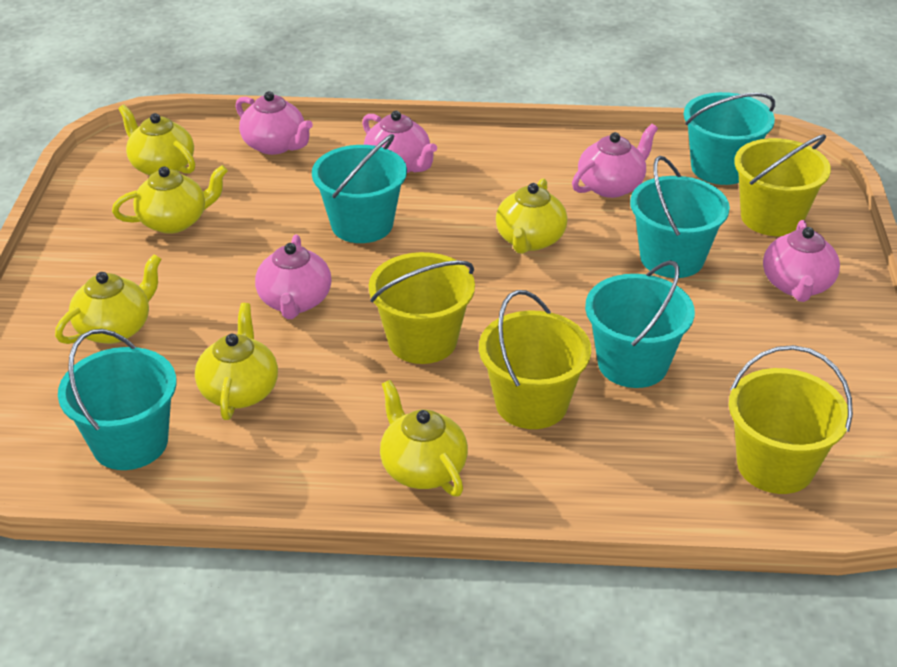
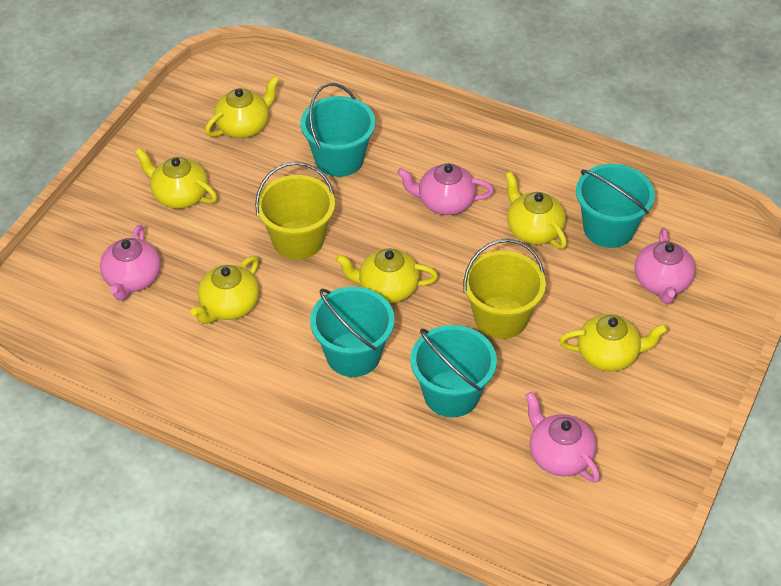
pink teapot: [235,91,313,155] [255,235,331,319] [362,111,437,173] [572,124,658,198] [763,220,840,302] = 5 -> [100,225,161,301] [397,163,494,215] [525,392,600,483] [634,228,696,304] = 4
turquoise bucket: [58,329,176,470] [312,134,407,243] [585,260,695,388] [630,156,730,278] [684,92,775,185] = 5 -> [300,83,375,177] [310,287,395,377] [410,325,497,417] [576,164,655,248] = 4
yellow bucket: [369,252,475,364] [479,290,591,429] [729,345,853,494] [734,134,831,236] = 4 -> [255,162,335,260] [463,239,546,339] = 2

